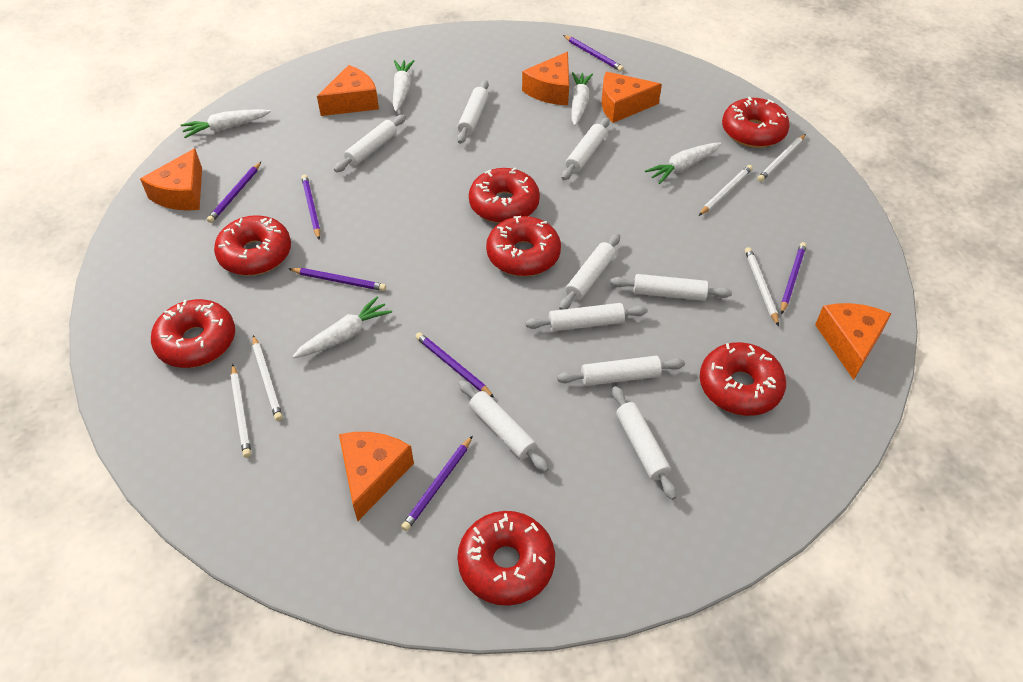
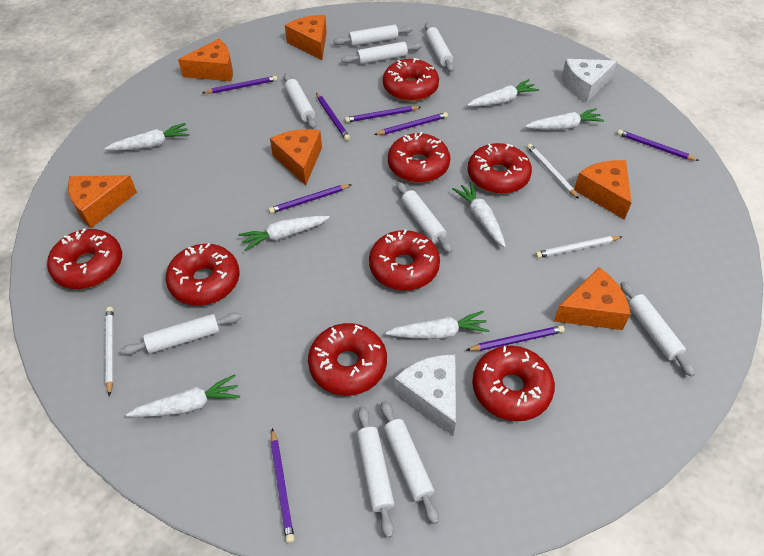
purple pencil: [207,162,261,223] [289,268,386,291] [301,174,320,240] [401,435,473,531] [415,332,494,398] [563,35,624,71] [781,242,807,314] = 7 -> [202,76,278,94] [269,184,352,213] [271,428,294,543] [316,92,350,140] [345,106,421,123] [374,112,448,135] [467,325,565,351] [617,130,699,161] = 8
red donut: [151,299,235,368] [214,215,291,276] [457,511,555,606] [469,167,540,223] [486,216,561,276] [700,342,786,416] [722,97,790,148] = 7 -> [47,228,122,289] [166,243,240,306] [308,323,387,396] [369,230,440,291] [383,58,439,102] [388,132,450,183] [468,143,532,194] [472,346,555,421] = 8
white carrot: [181,109,271,138] [292,296,392,359] [393,60,414,112] [571,72,593,126] [645,142,722,184] = 5 -> [105,123,190,151] [126,374,240,417] [238,216,330,251] [386,311,490,339] [452,182,506,247] [467,79,539,107] [525,108,604,130] = 7
white cheese: none = 0 -> [394,355,456,436] [562,59,617,103] = 2
white pencil: [231,364,251,458] [253,335,283,421] [699,165,753,216] [745,247,779,326] [757,134,806,182] = 5 -> [105,307,114,396] [527,144,579,199] [535,236,622,258] = 3

